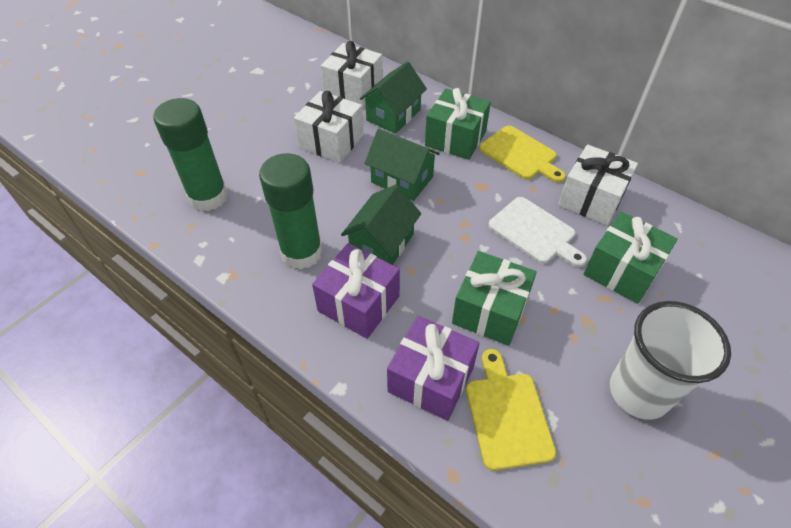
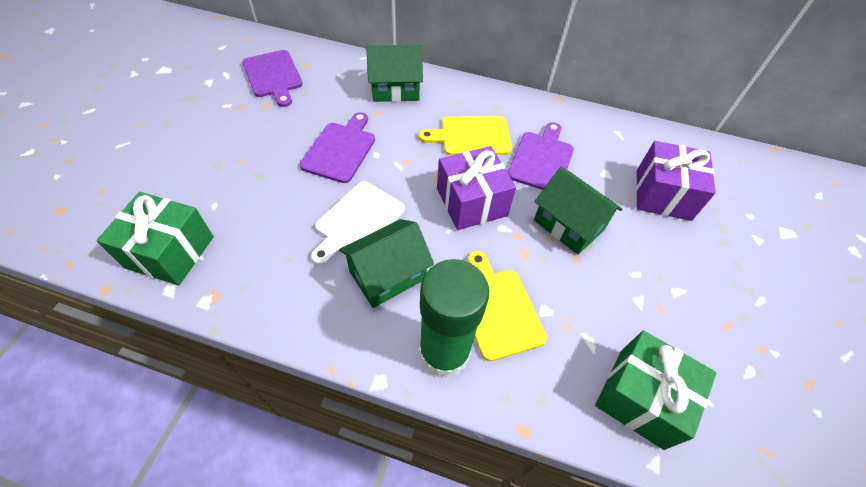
green gift: [425,88,491,160] [452,251,537,346] [584,212,678,304] = 3 -> [96,192,214,285] [595,330,716,450] = 2
green glue stick: [153,98,228,211] [259,153,323,269] = 2 -> [419,259,490,378] = 1
purple cutting board: none = 0 -> [242,50,303,107] [300,112,375,183] [507,122,574,190] = 3
white cup: [610,301,731,420] = 1 -> none = 0
white gift: [294,91,364,163] [321,41,383,108] [558,144,638,226] = 3 -> none = 0

